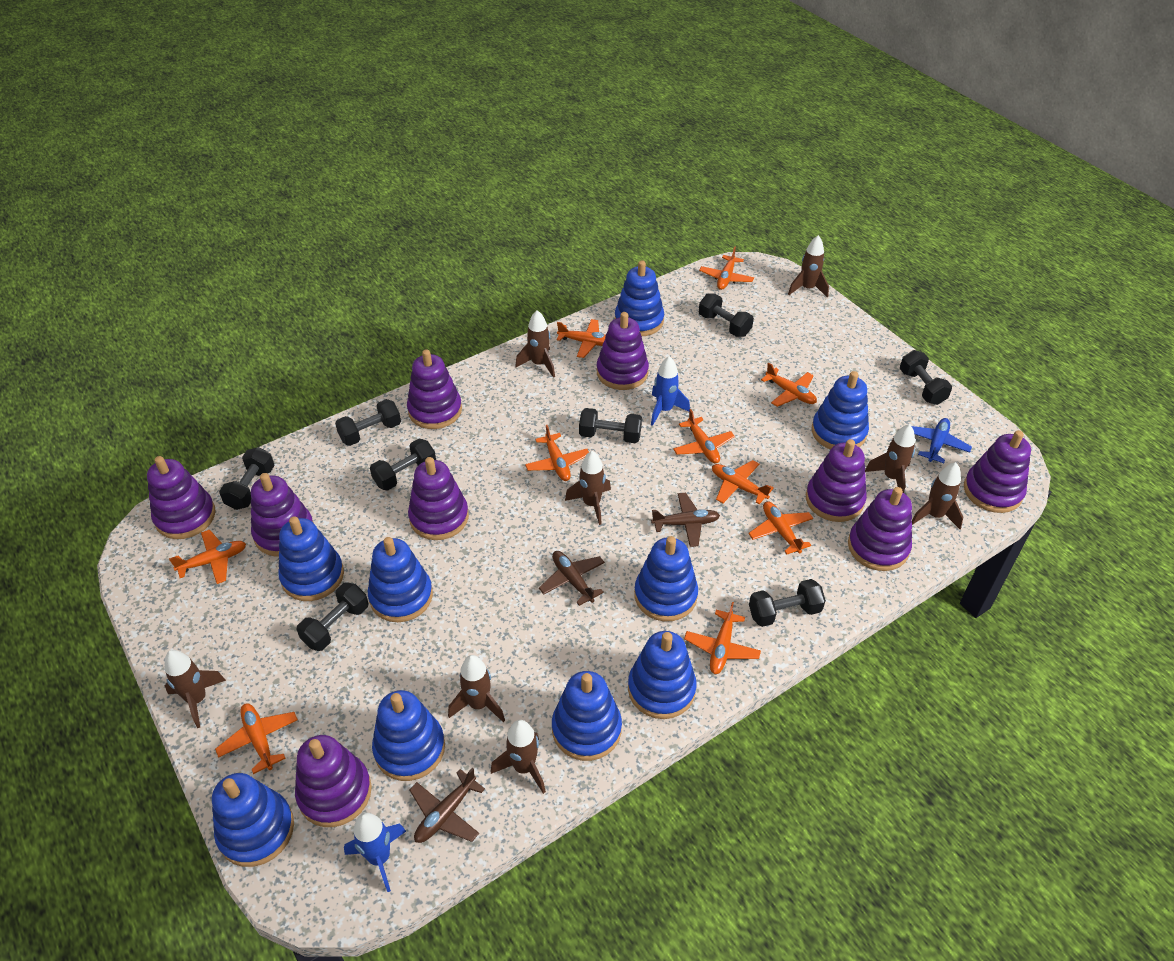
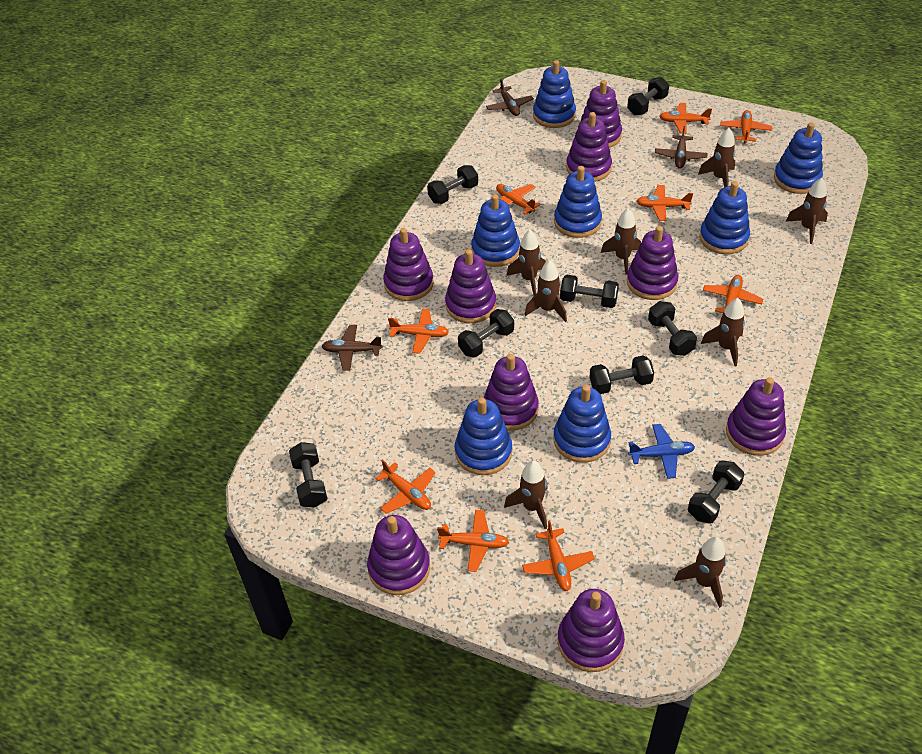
blue rocket: [344,813,406,892] [651,356,690,426] = 2 -> none = 0
blue stacking toy: [212,773,294,867] [278,516,344,601] [368,537,433,622] [372,690,445,781] [552,671,622,761] [615,260,664,336] [628,631,697,719] [634,536,698,621] [812,371,869,449] = 9 -> [455,397,512,475] [471,194,520,267] [533,60,576,128] [553,385,611,463] [554,166,602,238] [699,181,750,254] [774,122,823,194] = 7
orange plane: [169,530,246,584] [215,703,298,774] [525,425,589,481] [557,319,606,358] [673,409,735,463] [684,602,761,674] [699,247,754,290] [712,460,774,504] [748,501,813,554] [761,362,817,407] = 10 -> [375,460,436,514] [388,309,449,354] [437,510,509,572] [496,184,541,215] [522,520,595,591] [636,185,693,221] [659,103,712,134] [703,275,763,313] [720,110,772,144] = 9

